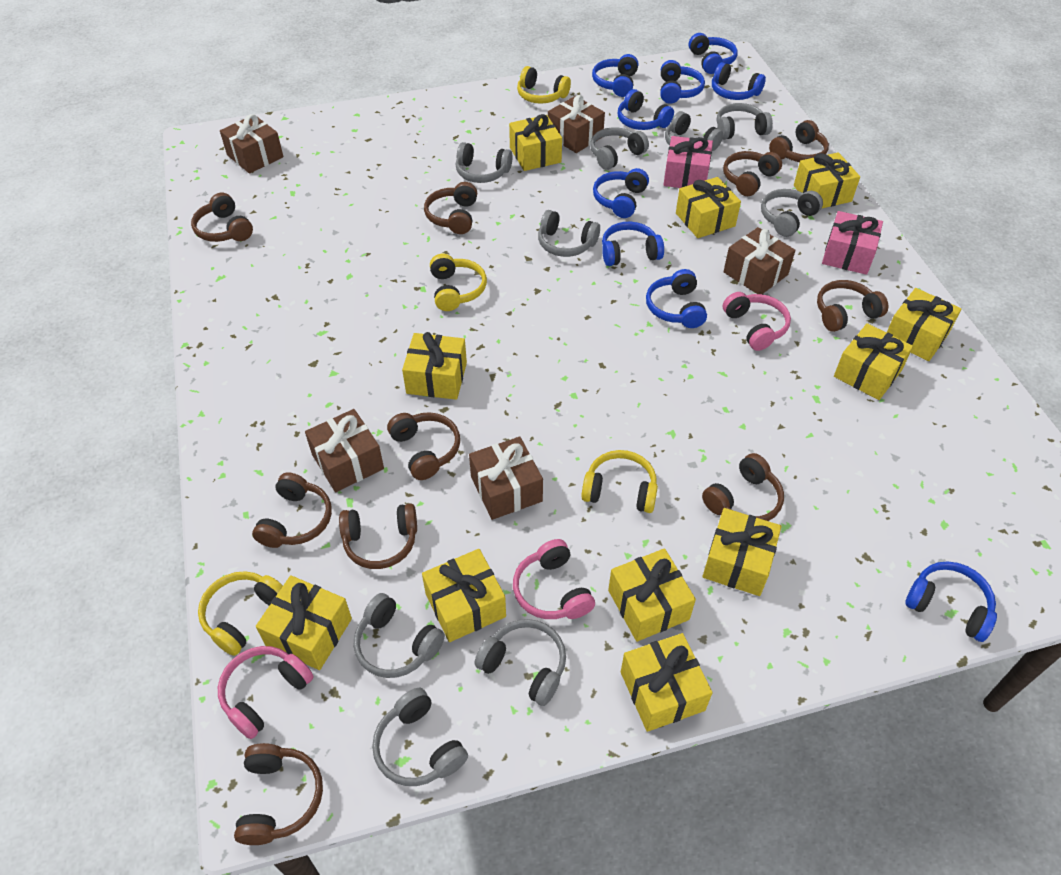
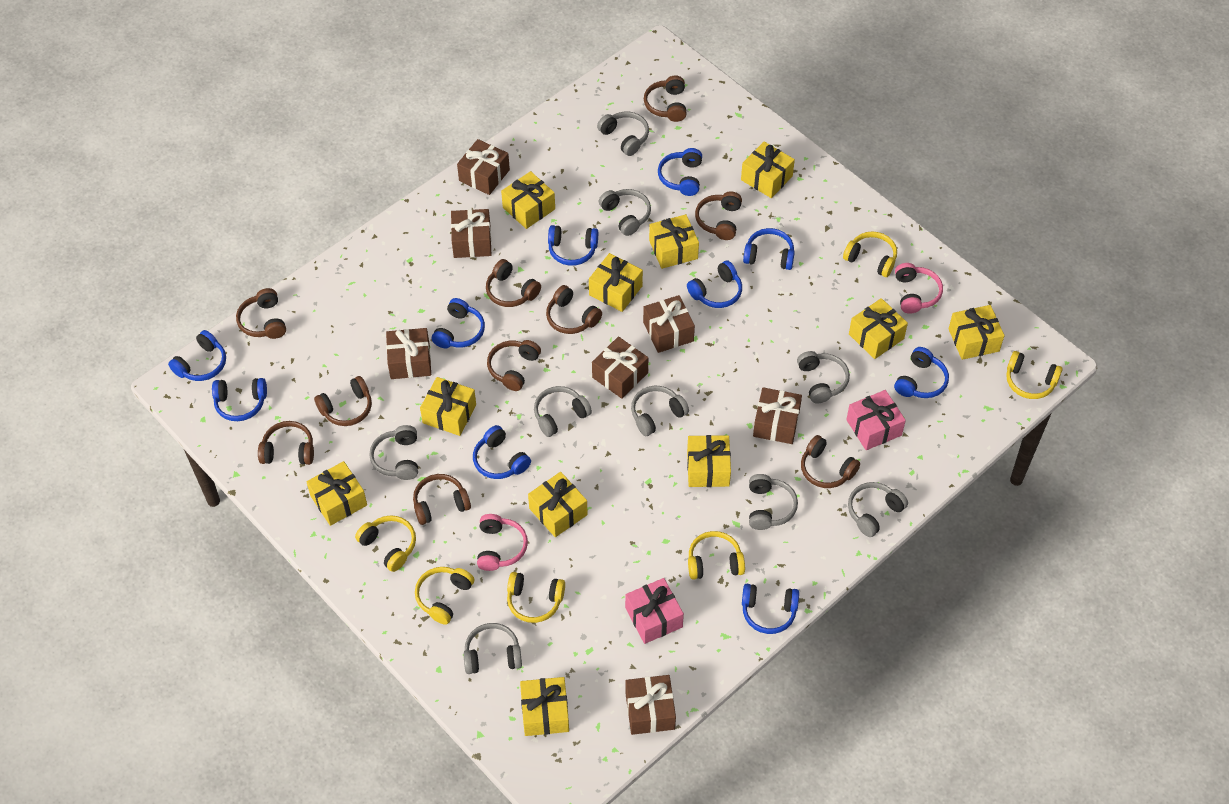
blue headphones: [592,54,638,97] [593,168,649,218] [602,222,664,266] [618,89,674,130] [646,269,707,328] [660,60,705,104] [689,33,738,74] [712,62,766,100] [905,561,997,642] = 9 -> [168,330,226,381] [212,378,267,421] [432,298,485,348] [473,425,531,479] [548,225,598,266] [658,148,702,196] [687,260,742,308] [742,584,799,634] [743,228,795,270] [894,347,949,398] = 10
brown gift: [220,114,283,174] [305,409,384,492] [469,437,543,520] [548,95,605,153] [724,227,795,294] = 5 -> [386,328,431,379] [451,209,491,258] [457,139,510,195] [592,337,648,399] [625,675,676,735] [643,295,695,353] [753,387,802,444] = 7
pink headphones: [218,646,314,739] [513,539,595,619] [723,292,791,351] = 3 -> [477,514,528,571] [895,263,943,314] = 2
yellow headphones: [198,571,283,656] [430,254,487,311] [517,66,571,104] [581,450,658,513] = 4 -> [355,515,416,572] [415,567,475,625] [507,572,565,623] [688,531,745,580] [843,231,897,277] [1006,351,1063,399] = 6

